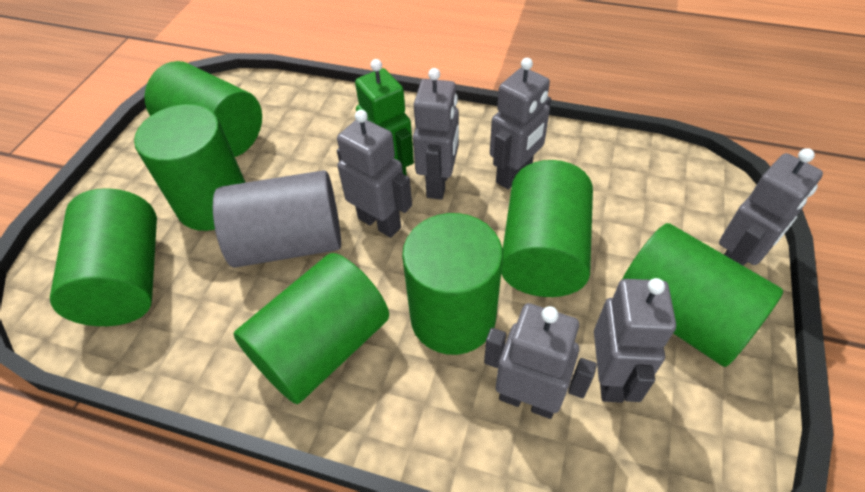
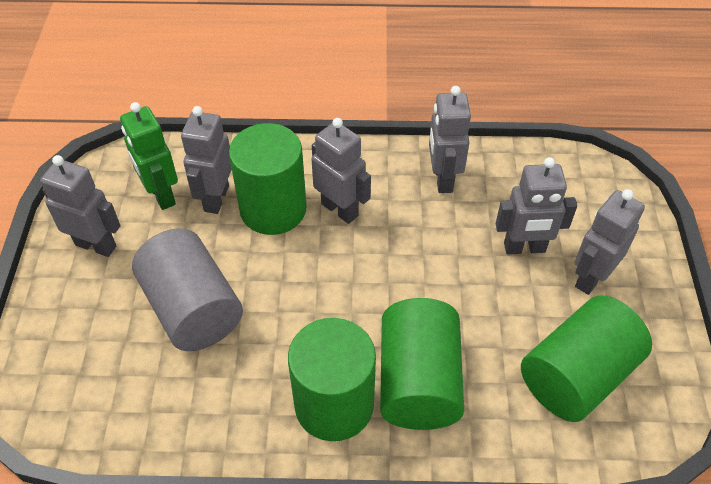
green cylinder: [50,188,157,326] [134,104,246,231] [144,61,262,157] [234,253,389,404] [402,213,503,355] [501,160,593,297] [622,223,783,367] = 7 -> [229,123,307,235] [288,318,376,441] [380,298,464,430] [521,295,652,422] = 4

